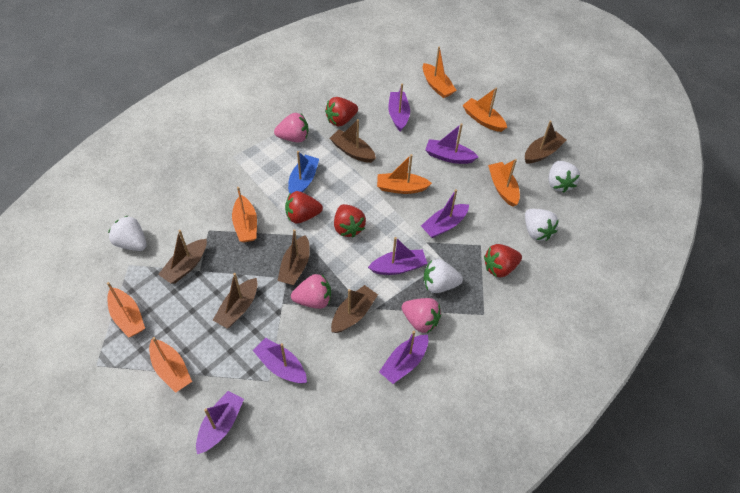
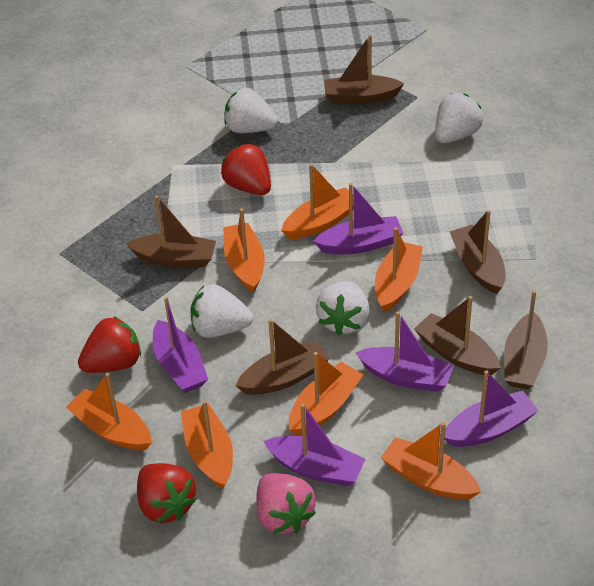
blue boat: [288,151,319,193] = 1 -> none = 0
pink strawberry: [274,113,309,142] [291,274,331,309] [401,298,441,333] = 3 -> [256,473,316,534] = 1
purple boat: [196,391,244,454] [253,338,307,384] [368,237,427,275] [379,331,428,384] [388,83,410,132] [421,189,469,238] [425,123,478,164] = 7 -> [153,297,208,393] [264,403,365,486] [313,183,403,254] [356,311,454,392] [445,370,538,447] = 5
red strawberry: [285,191,323,223] [325,97,358,126] [334,204,366,238] [484,244,522,278] = 4 -> [78,316,141,373] [137,463,197,523] [221,144,271,195] = 3

